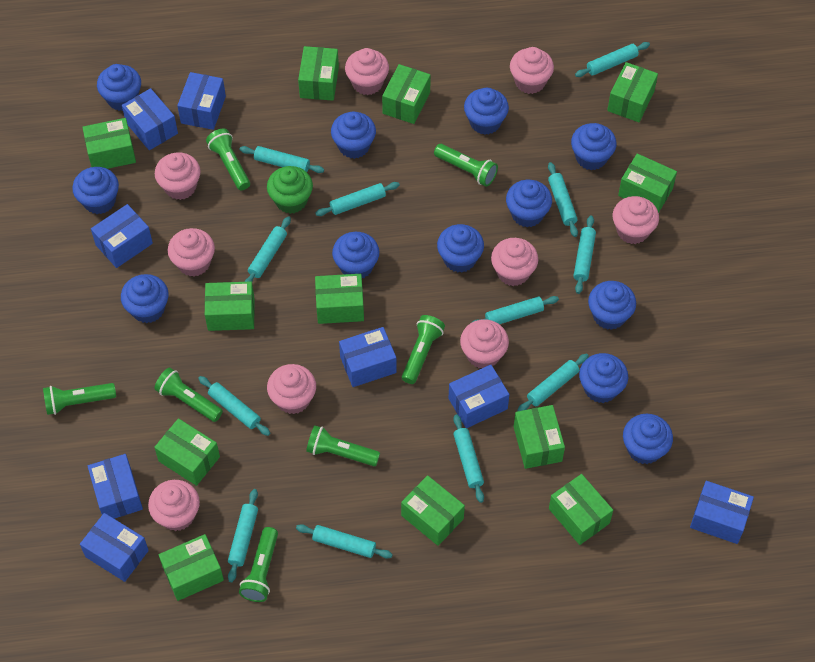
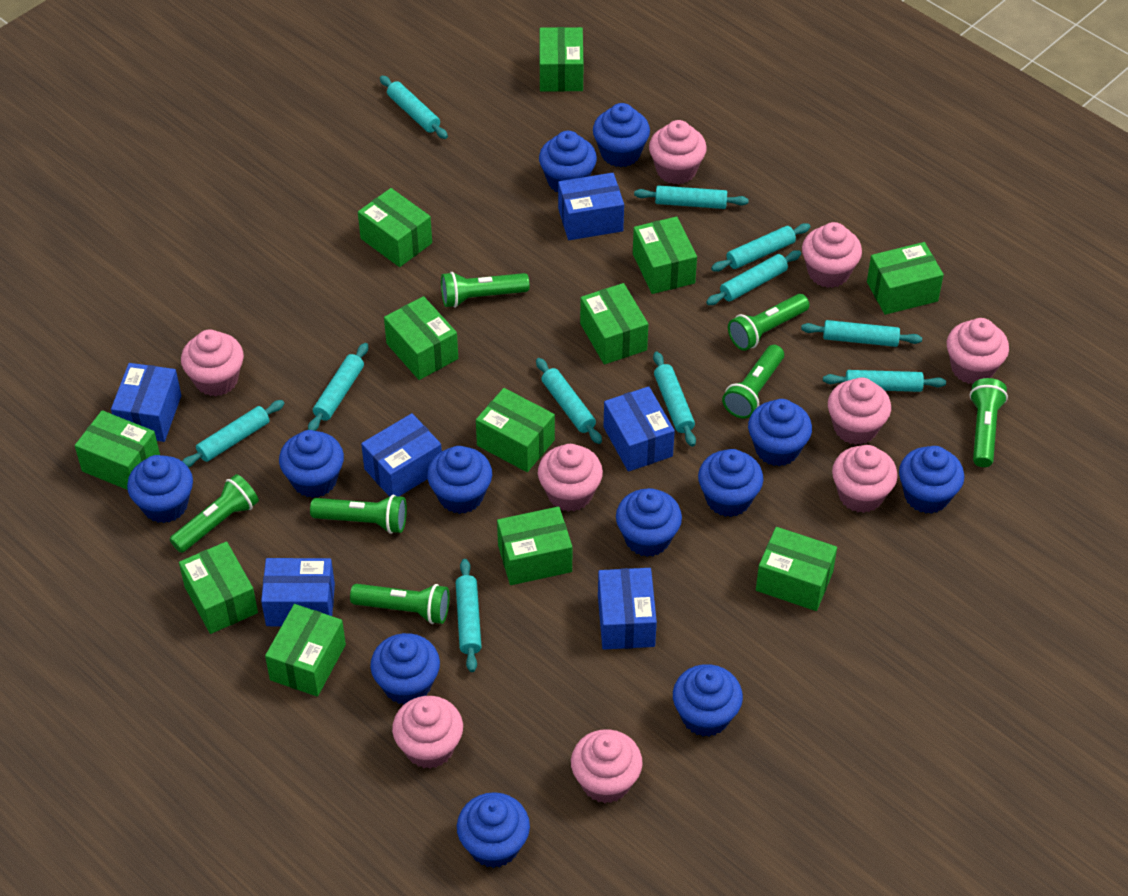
blue box: [80,513,149,582] [88,454,143,519] [91,204,153,268] [122,88,178,150] [177,72,226,130] [339,327,397,387] [449,365,509,428] [690,481,754,544] = 8 -> [111,363,181,442] [261,558,335,626] [361,413,442,497] [558,173,624,240] [598,568,657,650] [603,386,675,471] = 6
green cupcake: [267,166,313,214] = 1 -> none = 0
turquoise rolling pin: [198,376,270,436] [228,489,258,582] [240,146,324,173] [244,216,291,282] [296,524,393,559] [315,182,400,216] [453,414,484,503] [471,296,559,324] [517,354,589,411] [548,162,578,237] [573,216,596,294] [575,42,650,77] = 12 -> [182,400,285,468] [308,343,368,431] [380,76,448,139] [456,559,481,672] [536,358,602,444] [634,185,749,209] [653,352,696,447] [706,250,801,305] [711,223,810,272] [801,320,922,347] [823,370,946,392] = 11

